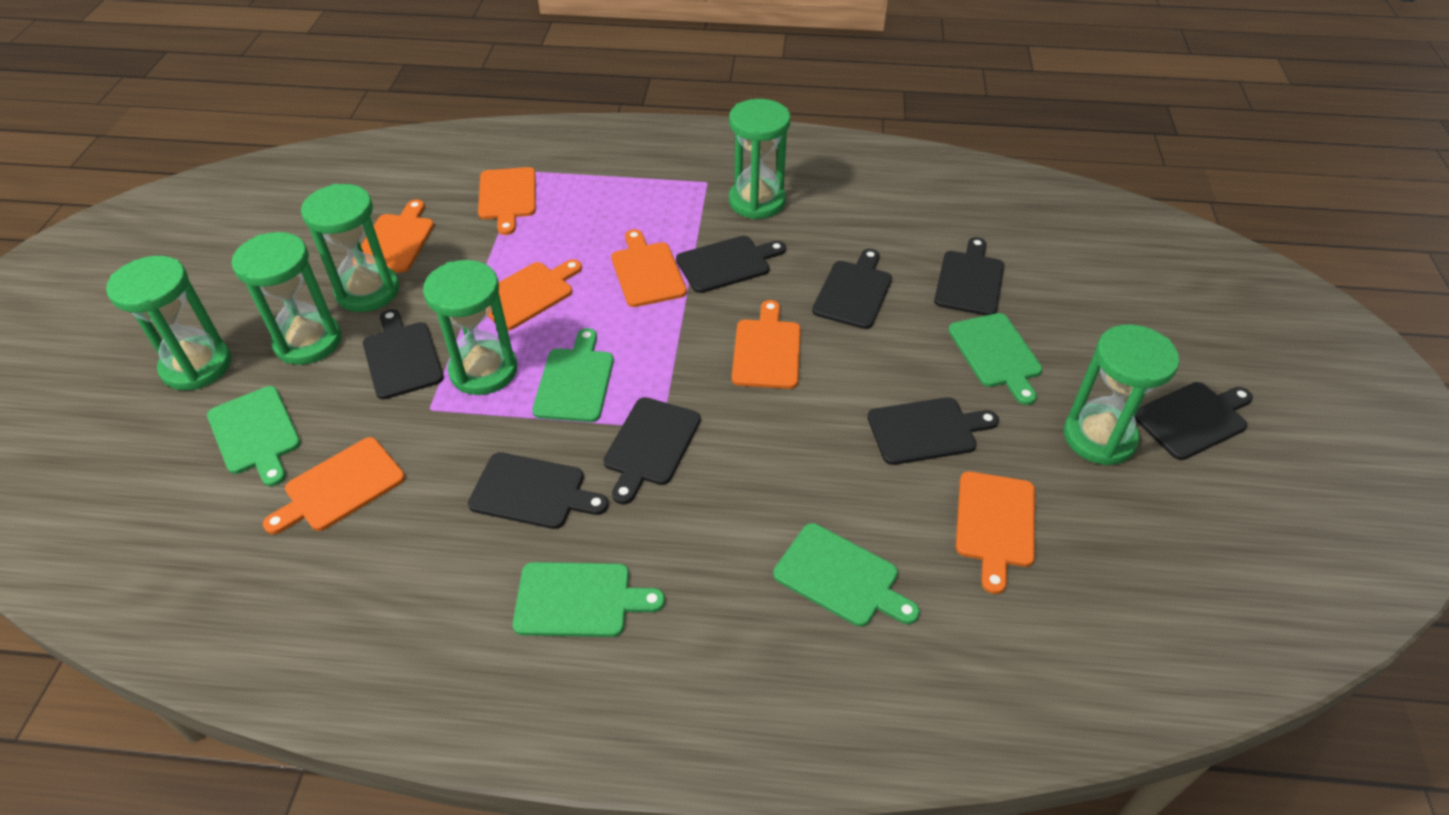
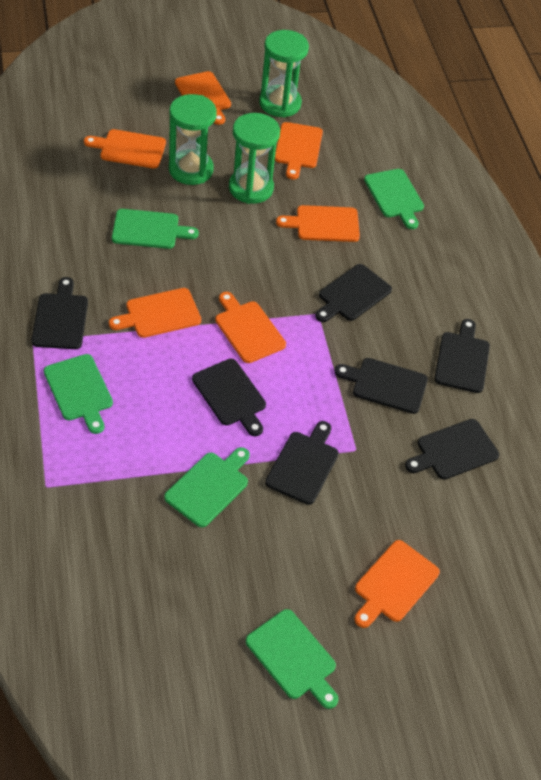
black cutting board: [363,309,444,400] [468,452,608,529] [604,397,701,504] [676,236,786,293] [812,249,892,329] [867,397,999,465] [934,237,1004,316] [1135,382,1253,460] = 8 -> [31,277,88,349] [192,359,266,436] [265,421,339,505] [315,264,392,322] [334,358,428,414] [405,419,499,480] [434,319,490,393] = 7
green hourglass: [106,256,231,390] [232,232,342,365] [301,184,399,312] [423,260,517,395] [729,99,790,219] [1064,324,1179,466] = 6 -> [169,94,217,185] [229,113,280,204] [259,30,309,118] = 3

